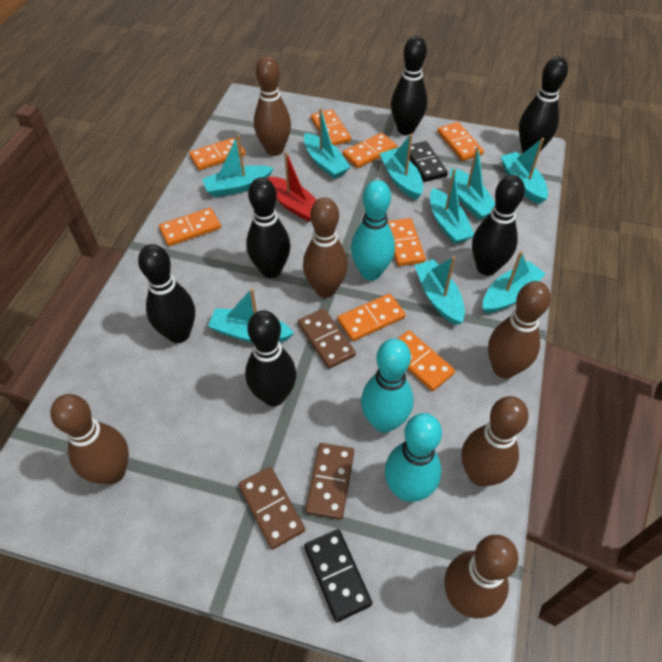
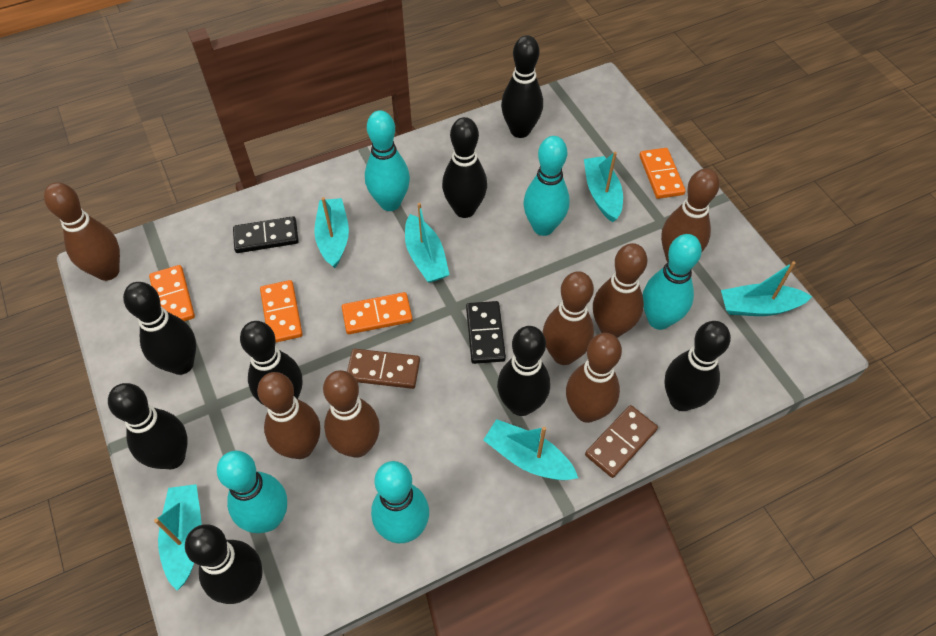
black bowling pin: [138,244,195,343] [245,310,296,406] [246,177,290,278] [391,36,427,135] [472,175,525,276] [519,56,568,153] = 6 -> [108,383,188,469] [123,282,196,375] [185,524,263,604] [240,321,302,406] [442,117,487,218] [497,326,550,416] [501,35,543,138] [664,321,731,411] = 8
brown bowling pin: [50,394,129,484] [254,56,291,156] [303,197,348,298] [444,535,518,618] [462,396,529,486] [488,281,551,379] = 6 -> [44,182,120,281] [257,372,320,459] [323,370,380,458] [543,271,594,365] [566,333,622,423] [593,243,647,338] [661,169,719,262] = 7
brown domino: [238,467,305,549] [298,308,356,369] [305,443,354,520] = 3 -> [347,349,420,389] [585,405,658,478] = 2
orange domino: [159,208,221,246] [189,137,245,170] [311,109,351,146] [337,293,406,341] [343,133,397,168] [388,218,426,266] [397,330,455,391] [437,122,484,161] = 8 -> [149,265,195,321] [260,280,303,343] [342,292,413,334] [639,148,686,199] = 4
red boat: [267,151,317,222] = 1 -> none = 0
turquoise boat: [202,135,273,197] [208,288,294,342] [304,108,351,179] [379,134,423,200] [414,256,465,325] [430,169,474,244] [450,146,495,220] [483,251,546,314] [501,138,548,204] = 9 -> [154,484,202,591] [314,197,349,268] [405,203,450,283] [483,419,578,480] [584,152,623,222] [721,261,812,316] = 6
turquoise bowling pin: [351,180,395,281] [361,339,413,433] [385,413,442,502] = 3 -> [217,451,287,533] [365,110,410,211] [371,461,429,543] [524,136,570,236] [643,234,702,330] = 5

